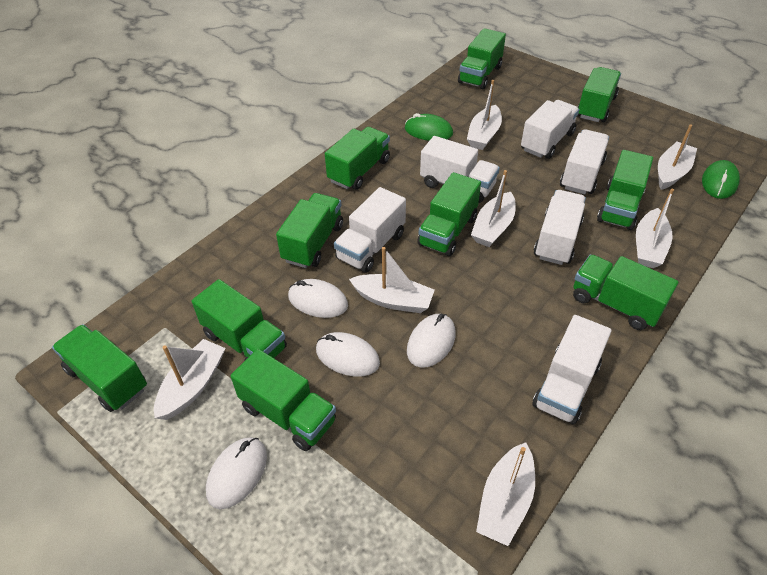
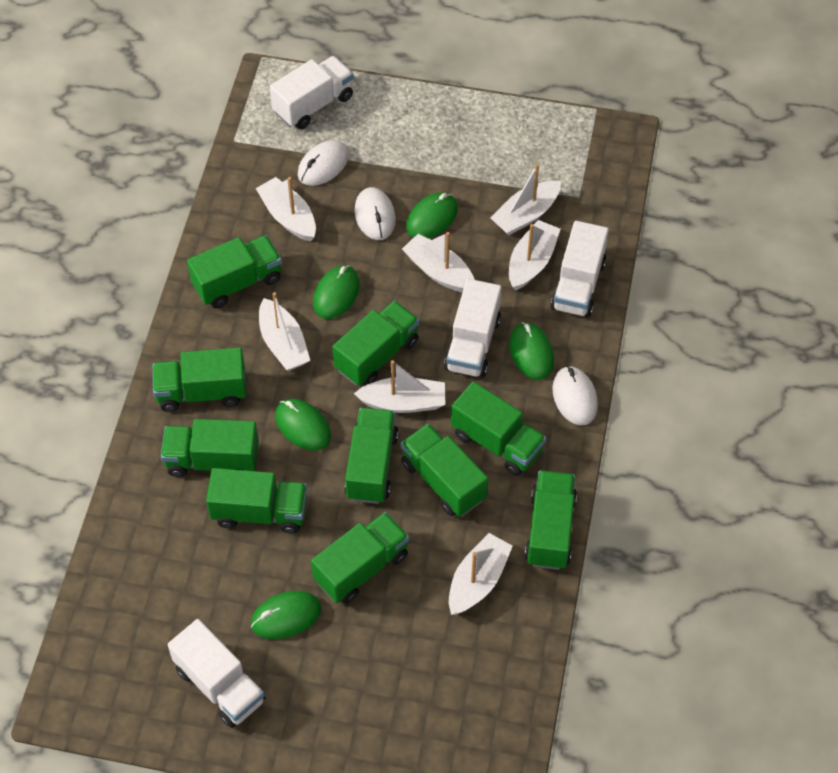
green mouse: [405,113,453,141] [702,160,740,199] = 2 -> [251,591,321,639] [275,399,331,451] [313,265,360,319] [406,192,458,238] [509,322,554,380] = 5
white mouse: [206,437,267,509] [288,279,348,318] [316,332,380,377] [407,314,456,368] = 4 -> [298,140,349,186] [355,187,396,240] [552,366,598,425] = 3
white truck: [334,187,406,273] [420,136,500,203] [521,100,579,159] [532,315,612,425] [534,190,586,265] [560,129,609,194] = 6 -> [167,619,266,728] [270,56,354,129] [444,279,501,378] [551,221,609,318] = 4

